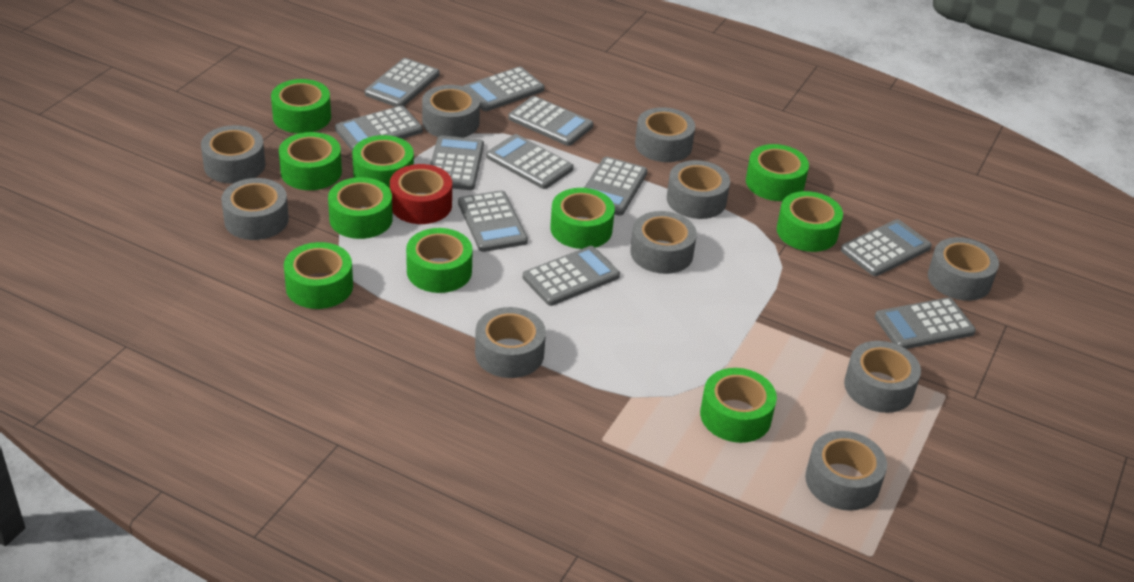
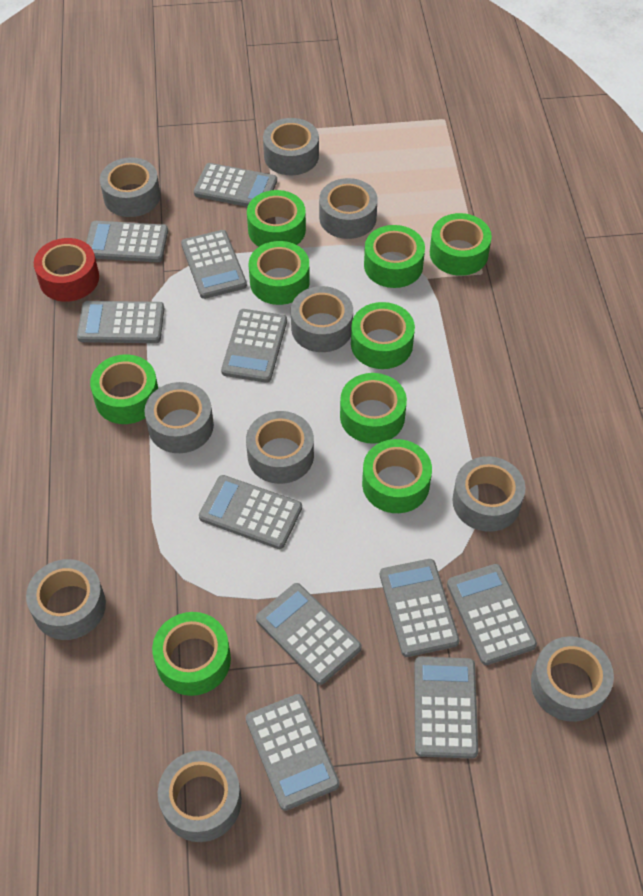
green tape: [271,79,331,133] [279,132,342,190] [284,242,353,309] [328,177,393,239] [352,135,414,189] [406,228,473,293] [550,188,615,249] [700,368,777,443] [746,144,809,201] [777,191,843,252] = 10 -> [90,354,158,424] [152,612,231,696] [247,190,306,247] [249,241,310,305] [340,373,407,444] [351,302,415,369] [362,439,432,513] [364,225,425,288] [430,213,492,276] = 9

